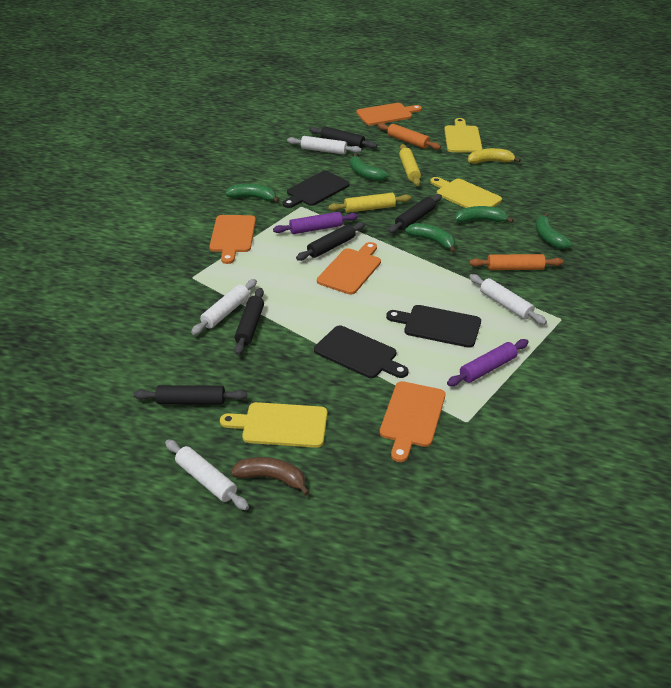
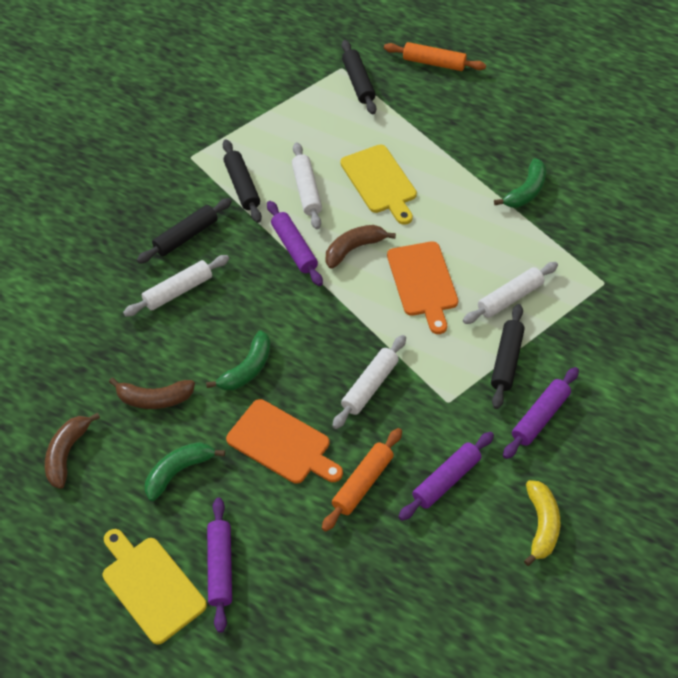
black cutting board: [283,171,350,208] [314,325,408,378] [386,305,481,348] = 3 -> none = 0
black rolling pin: [133,385,247,405] [234,288,264,355] [296,222,365,261] [309,126,377,148] [388,194,442,233] = 5 -> [137,198,232,264] [223,140,262,223] [342,40,376,114] [491,304,525,409] = 4
brown banana: [231,457,310,496] = 1 -> [45,413,100,489] [109,378,195,409] [326,225,396,269] = 3
green banana: [225,184,279,203] [350,154,388,181] [405,223,455,253] [455,206,514,223] [536,213,572,249] = 5 -> [145,442,225,501] [206,330,271,390] [494,158,546,207] = 3
orange cutting board: [209,215,256,264] [317,242,381,295] [356,103,422,125] [380,381,445,462] = 4 -> [226,399,343,484] [387,241,458,334] = 2
purple rolling pin: [273,212,358,234] [447,339,528,386] = 2 -> [207,498,232,633] [267,201,323,286] [398,432,494,521] [503,367,579,459] = 4
yellow cutting board: [220,402,327,448] [430,177,502,208] [444,118,482,153] = 3 -> [103,529,207,645] [340,145,417,225] = 2
yellow rolling pin: [328,193,411,213] [399,144,421,186] = 2 -> none = 0

